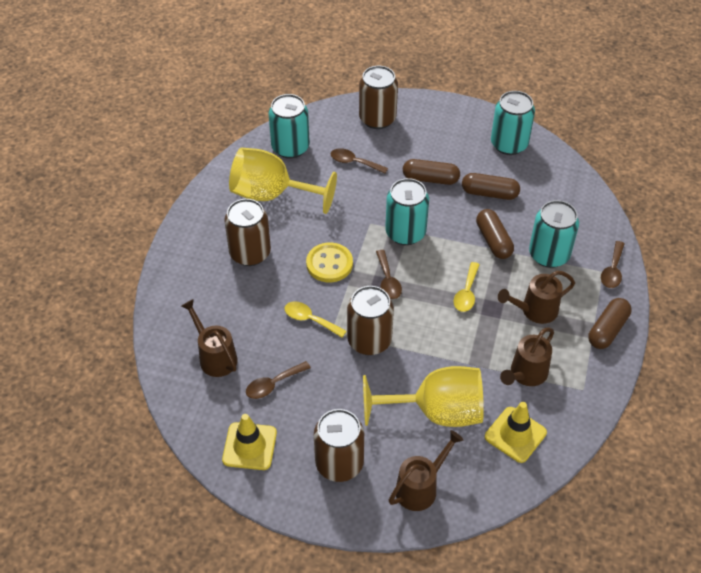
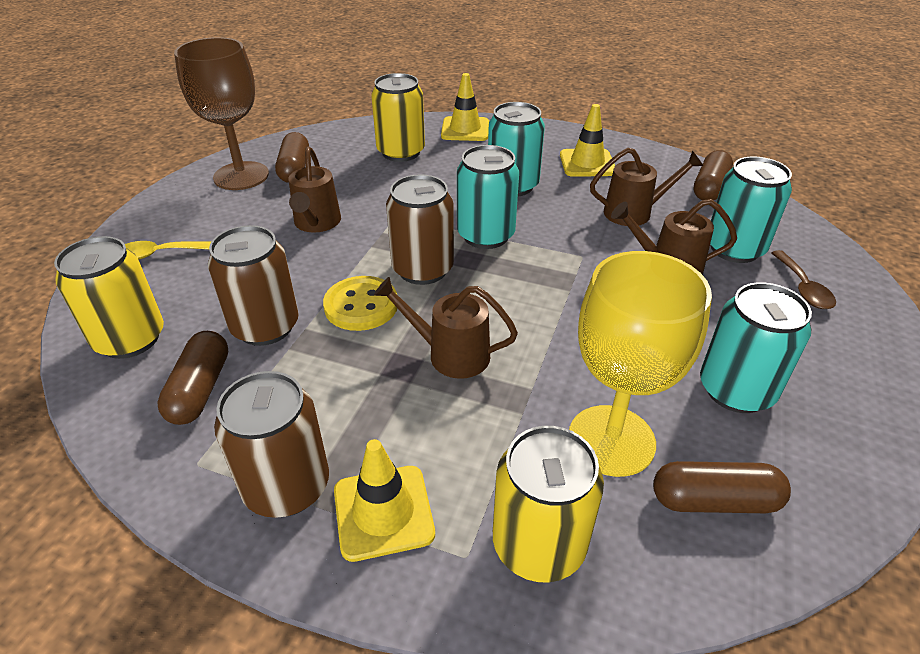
brown can: [224,199,271,266] [314,409,364,482] [347,286,394,355] [359,66,398,129] = 4 -> [208,225,299,346] [214,371,329,518] [386,174,454,285] = 3
brown goblet: none = 0 -> [174,37,269,190] = 1
brown spoon: [246,361,311,399] [331,148,388,174] [376,250,402,299] [601,241,625,288] = 4 -> [771,250,836,309] = 1
yellow can: none = 0 -> [54,236,164,359] [371,73,425,162] [493,426,604,582] = 3
yellow goblet: [229,148,337,214] [363,366,484,427] = 2 -> [569,251,712,477] = 1
yellow spoon: [285,301,347,338] [453,262,480,312] = 2 -> [125,241,212,259] = 1
yellow traffic cone: [222,414,277,470] [485,402,547,463] = 2 -> [334,439,435,562] [441,73,489,141] [560,104,615,177] = 3

